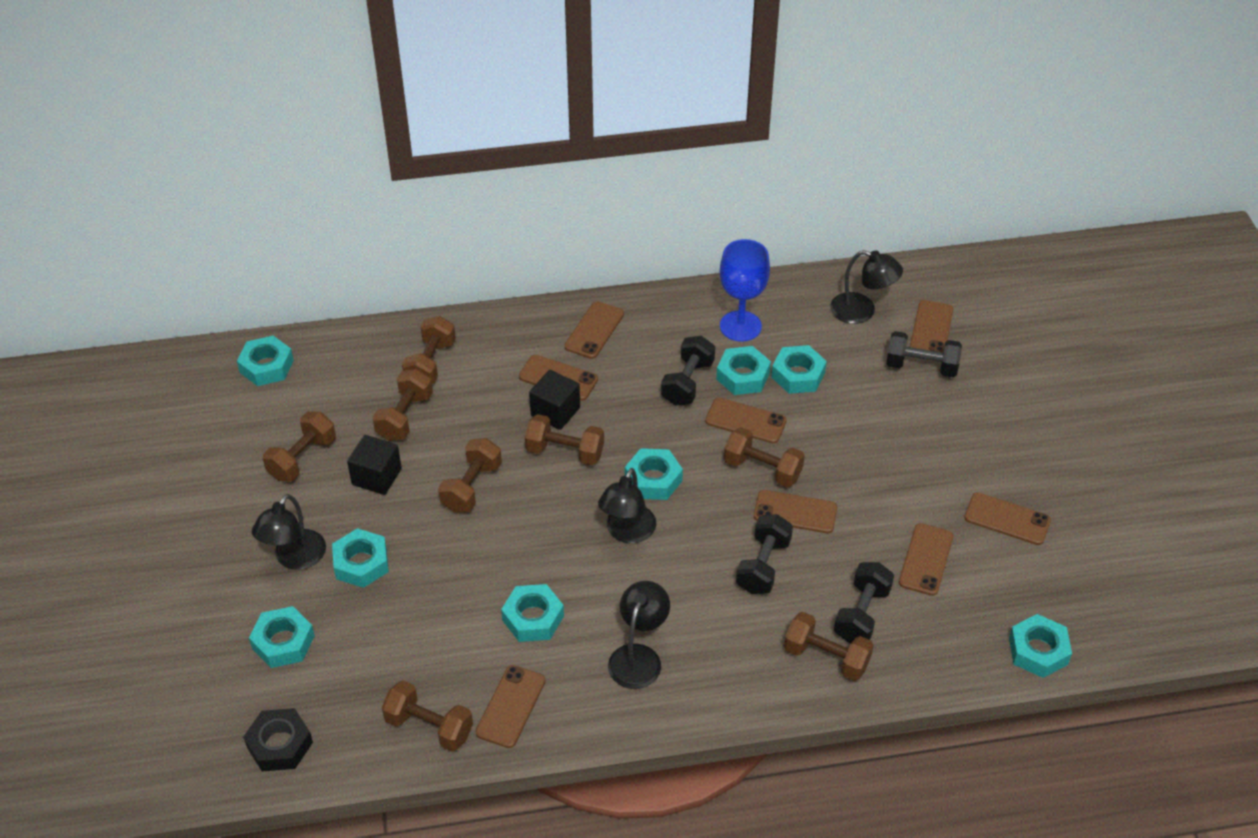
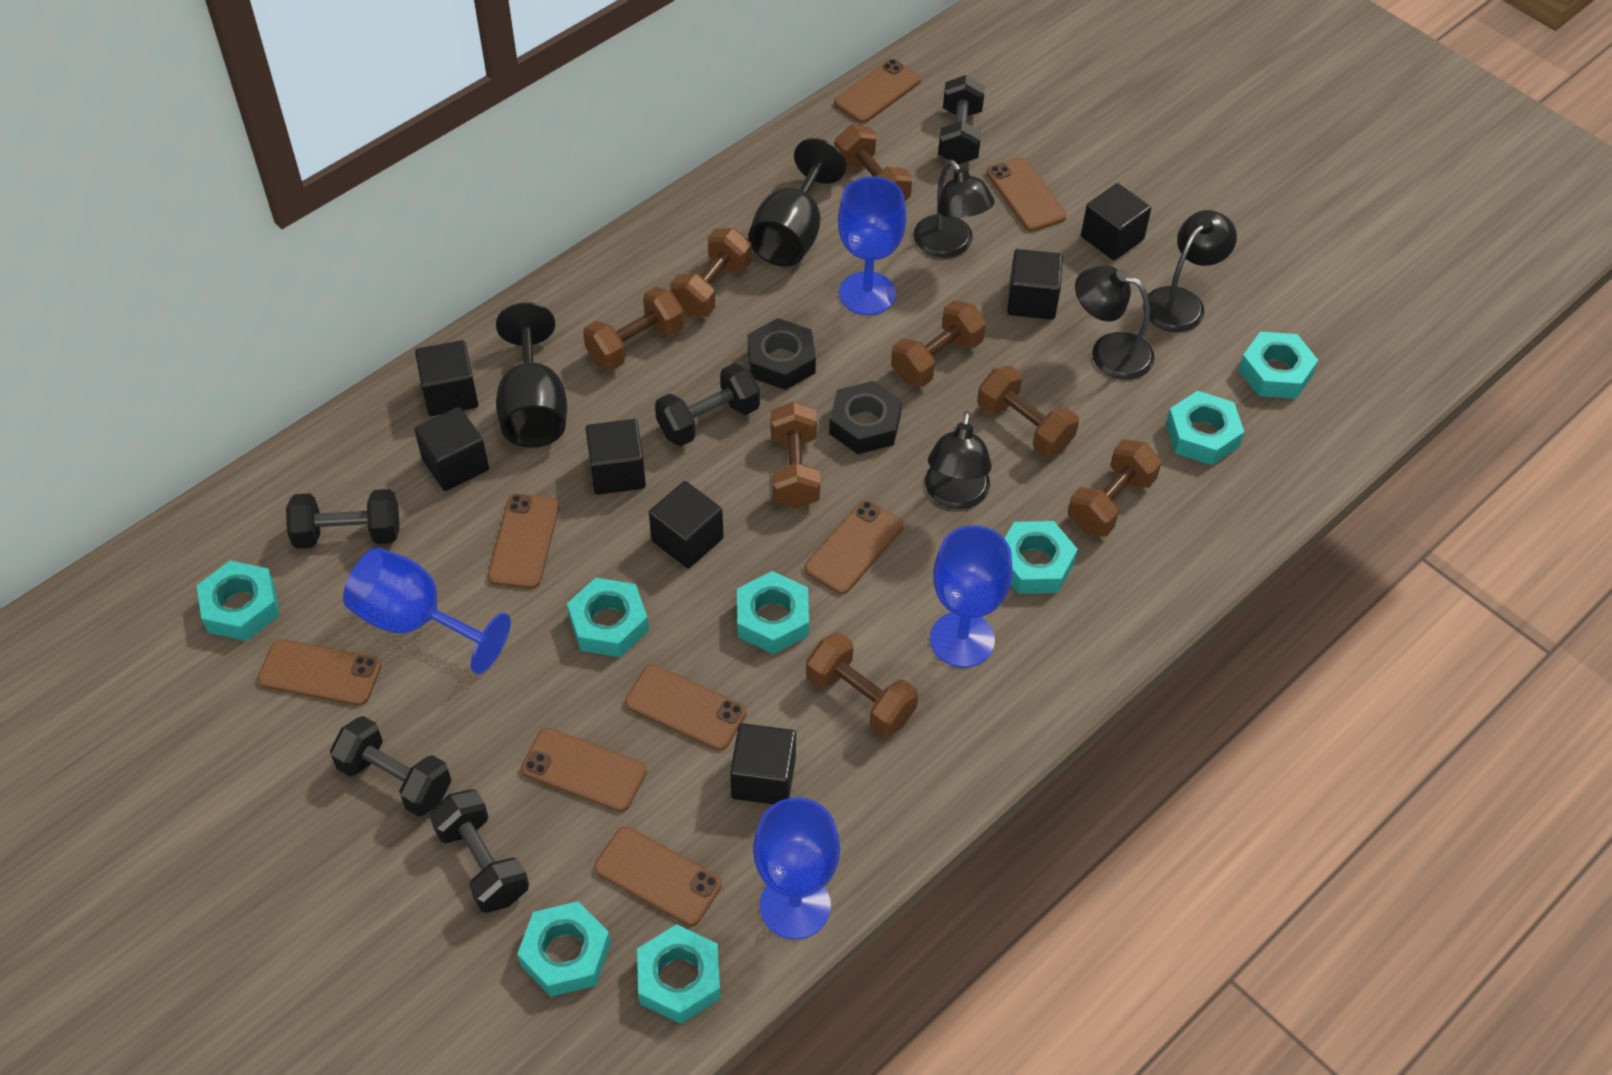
black cube: [347,435,402,495] [529,370,580,430] = 2 -> [414,407,489,491] [415,340,478,416] [586,419,646,495] [649,481,724,569] [730,723,796,804] [1007,249,1063,320] [1081,183,1151,261] = 7
black dumbbell: [661,336,715,406] [736,514,793,594] [834,562,894,643] [886,331,962,377] = 4 -> [286,489,399,549] [330,716,451,817] [429,789,529,913] [655,363,760,446] [938,75,985,164] = 5
black goblet: none = 0 -> [496,302,567,448] [749,138,846,267] = 2
black nut: [243,708,313,771] = 1 -> [748,318,816,390] [829,381,902,454] = 2
blue goblet: [720,239,770,342] = 1 -> [343,548,511,674] [753,797,840,940] [838,176,907,315] [930,525,1013,668] = 4

